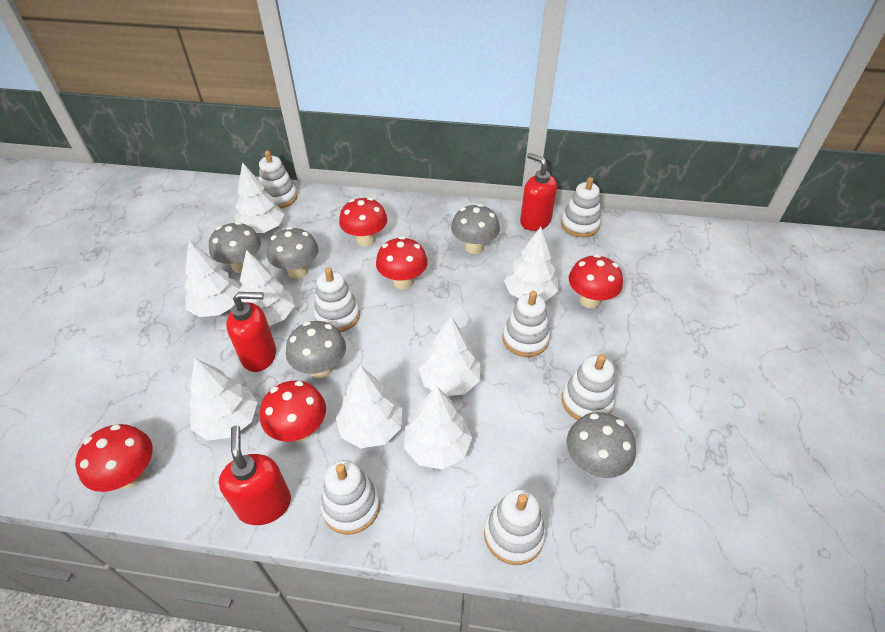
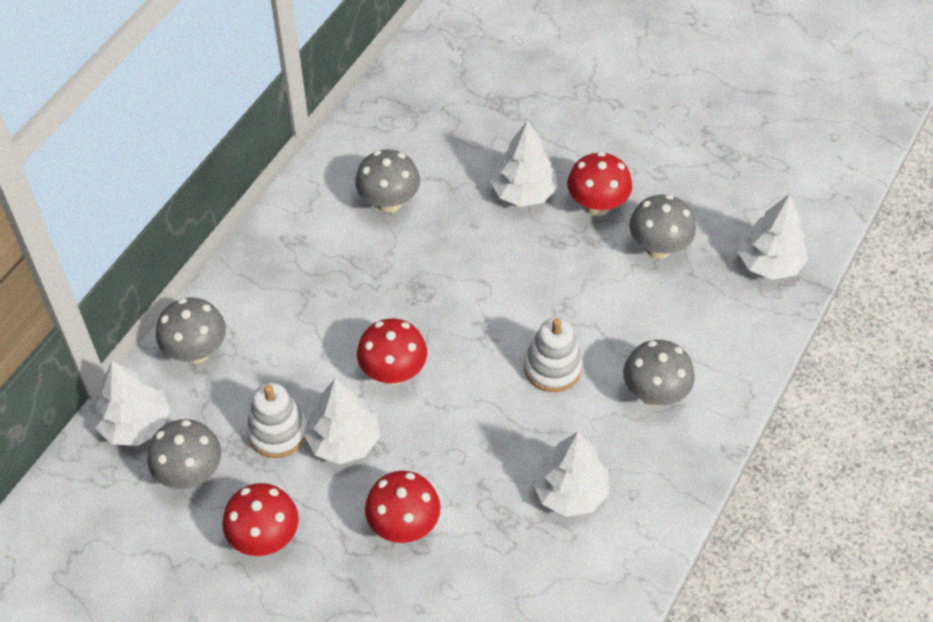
red mushroom: [75,424,153,492] [260,381,326,442] [339,197,387,247] [376,236,428,289] [569,254,623,308] = 5 -> [222,483,299,556] [357,319,427,385] [365,471,440,543] [567,152,632,216] = 4
red soap dispenser: [219,426,291,525] [226,292,276,372] [520,153,557,231] = 3 -> none = 0
white stacking toy: [259,151,298,209] [314,267,360,332] [320,460,380,535] [484,489,546,565] [502,291,550,357] [561,177,601,237] [562,354,615,420] = 7 -> [246,383,307,458] [524,318,583,392] = 2
white tree: [184,241,240,317] [189,358,258,441] [235,162,285,233] [239,250,295,326] [336,365,402,448] [404,386,472,469] [418,316,480,396] [504,227,558,301] = 8 -> [95,361,171,446] [304,379,380,464] [490,121,558,207] [532,432,609,517] [738,194,808,280] = 5

